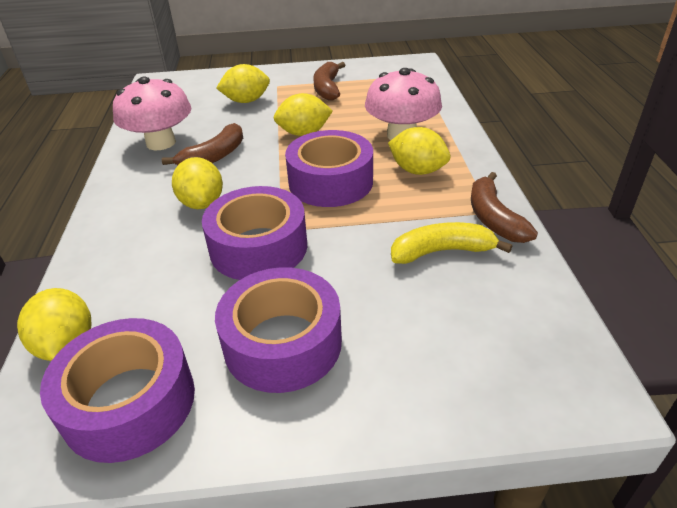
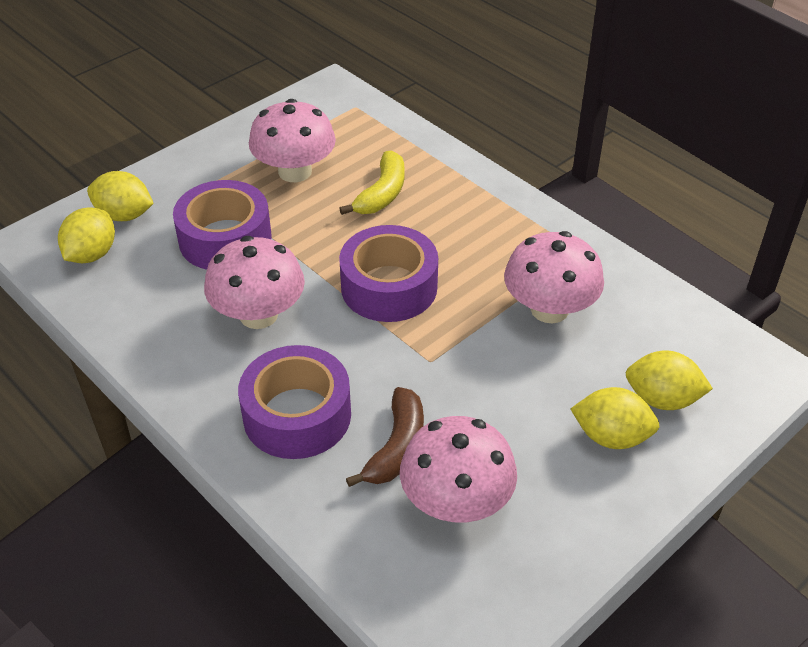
brown banana: [162,123,243,165] [313,62,345,100] [471,172,538,243] = 3 -> [346,387,424,487] = 1
pink mushroom: [113,76,192,150] [365,68,442,140] = 2 -> [204,236,305,329] [249,99,336,182] [400,416,517,522] [504,231,604,323] = 4
purple tape: [40,318,195,463] [202,186,307,280] [215,267,342,393] [285,130,373,207] = 4 -> [173,180,272,270] [238,345,351,459] [339,225,438,322] = 3
yellow lemon: [17,288,91,361] [172,157,223,209] [216,64,270,103] [273,93,333,136] [388,127,450,175] = 5 -> [58,207,115,263] [87,171,154,221] [571,387,660,449] [625,350,713,410] = 4

